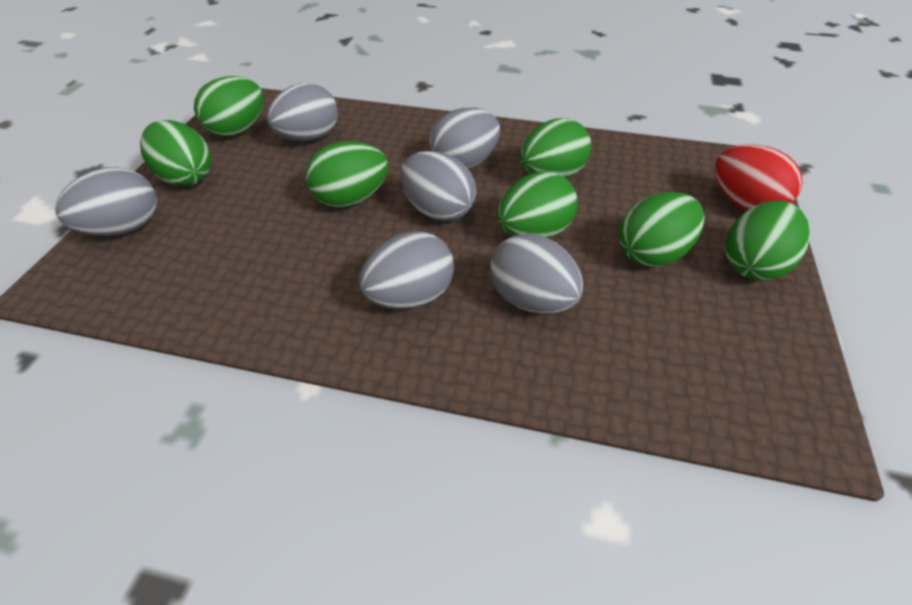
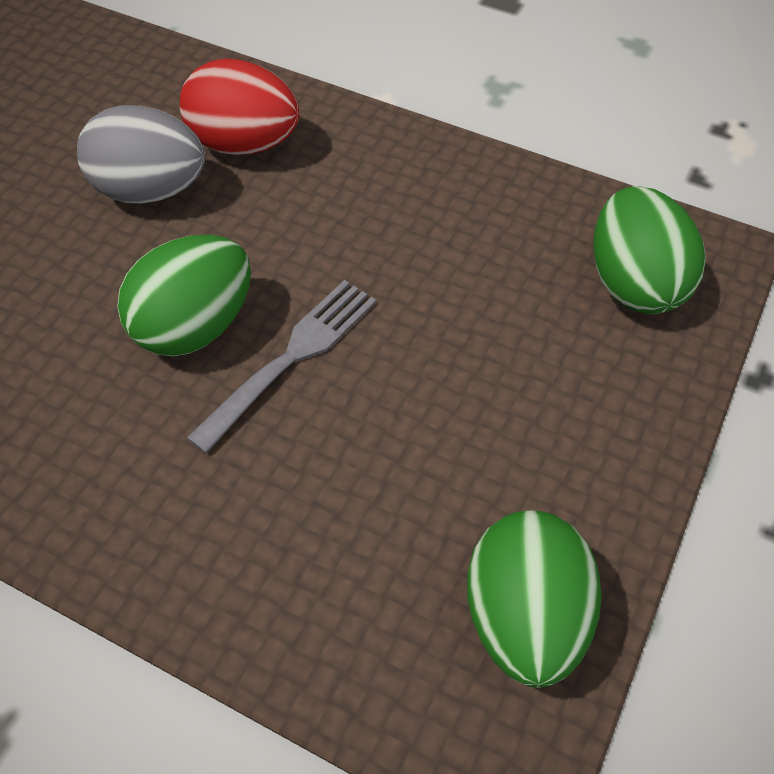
green egg: [140,120,211,186] [194,76,264,137] [306,141,388,208] [497,171,578,238] [520,118,591,178] [619,192,704,266] [725,201,810,281] = 7 -> [117,235,251,356] [467,510,602,688] [593,186,706,314] = 3
grey egg: [55,167,157,236] [267,83,338,141] [359,231,454,309] [400,151,476,221] [429,108,500,169] [490,233,583,314] = 6 -> [77,105,205,204] = 1
grey fork: none = 0 -> [187,280,376,453] = 1

